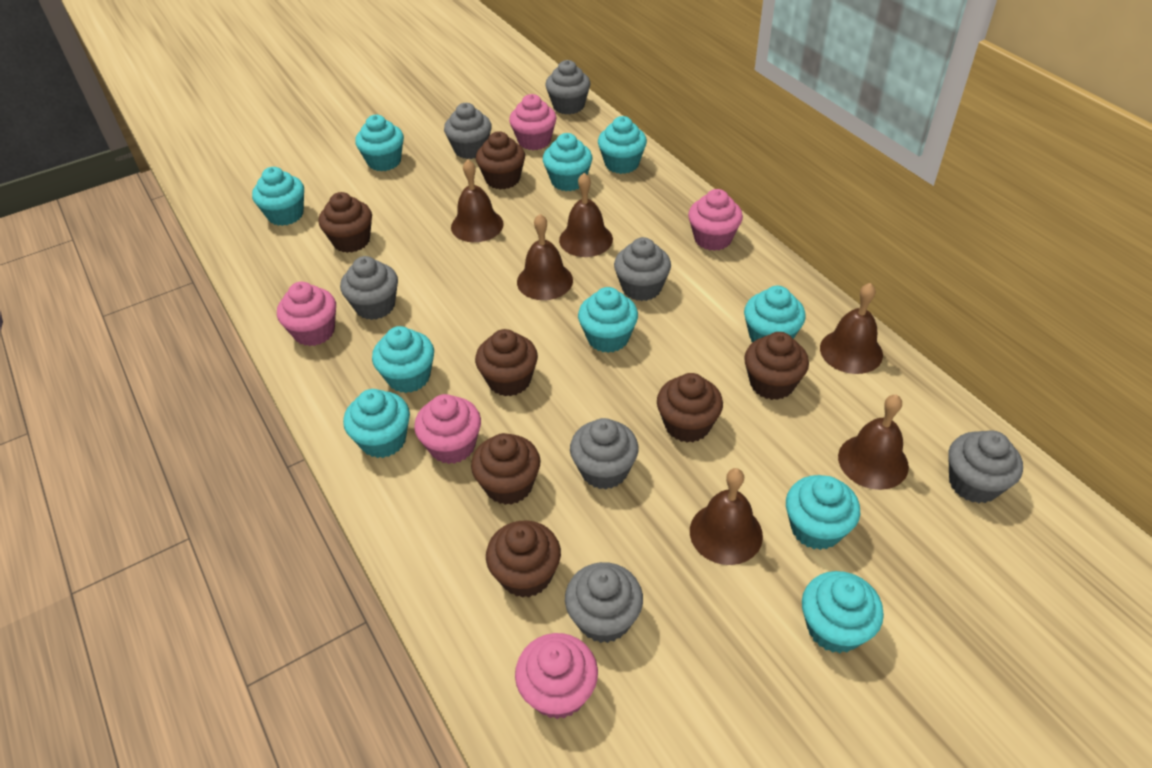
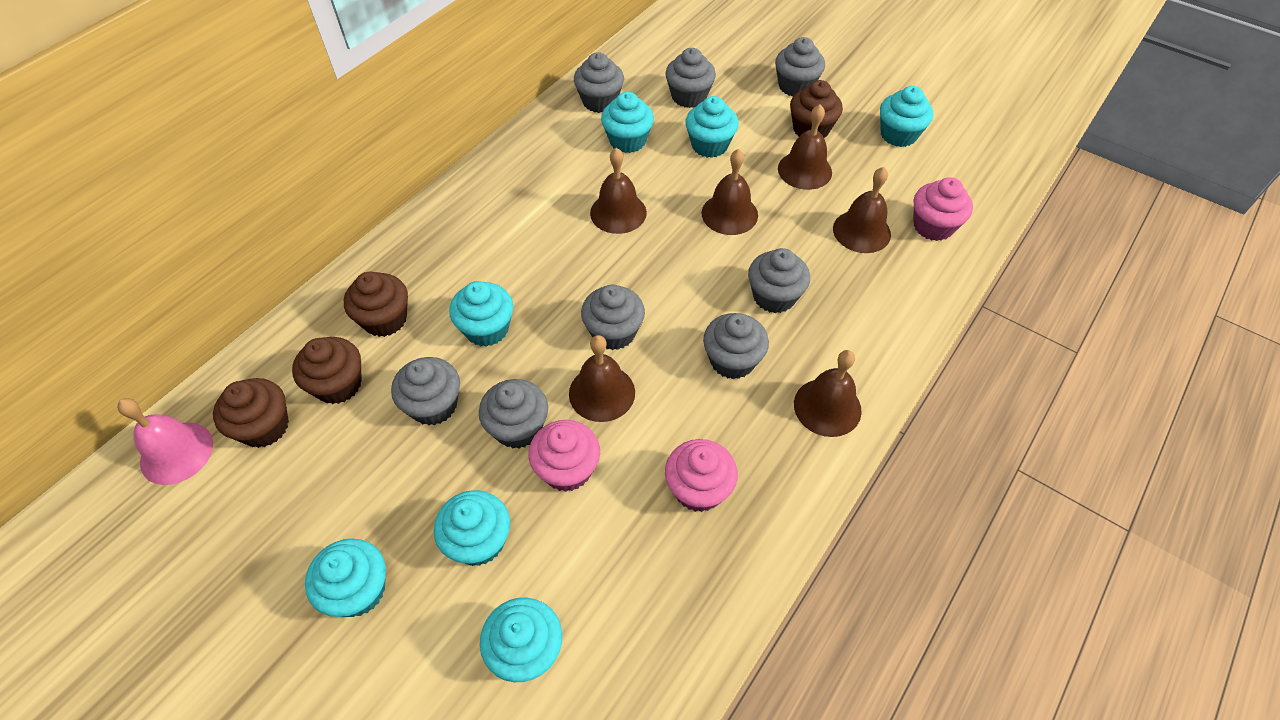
brown cupcake: [319,192,372,253] [471,433,541,505] [475,329,538,396] [476,131,525,190] [486,520,561,598] [657,373,723,443] [744,332,809,400] = 7 -> [213,378,289,448] [292,337,362,404] [344,272,408,337] [790,80,843,137] = 4
grey cupcake: [340,256,398,320] [444,103,492,159] [545,60,590,114] [565,562,643,643] [570,418,638,489] [614,237,671,301] [948,430,1023,503] = 7 -> [391,357,460,426] [479,379,548,449] [574,52,624,113] [581,285,645,350] [665,48,716,108] [703,313,769,379] [748,248,810,313] [775,37,825,97] = 8
pink bell: none = 0 -> [117,398,213,485] = 1
pink cupcake: [277,282,336,346] [414,394,481,464] [509,94,556,150] [515,633,598,719] [688,189,743,251] = 5 -> [529,420,600,492] [665,439,738,512] [914,177,973,241] = 3
turquoise cupcake: [252,167,304,226] [343,389,410,458] [355,115,404,171] [372,326,434,393] [543,133,592,191] [578,287,638,353] [598,116,647,174] [744,286,806,343] [786,475,860,550] [802,571,884,653] = 10 -> [305,538,386,617] [434,490,510,566] [449,281,513,347] [480,598,562,682] [601,92,654,153] [685,96,739,158] [880,86,933,147] = 7

